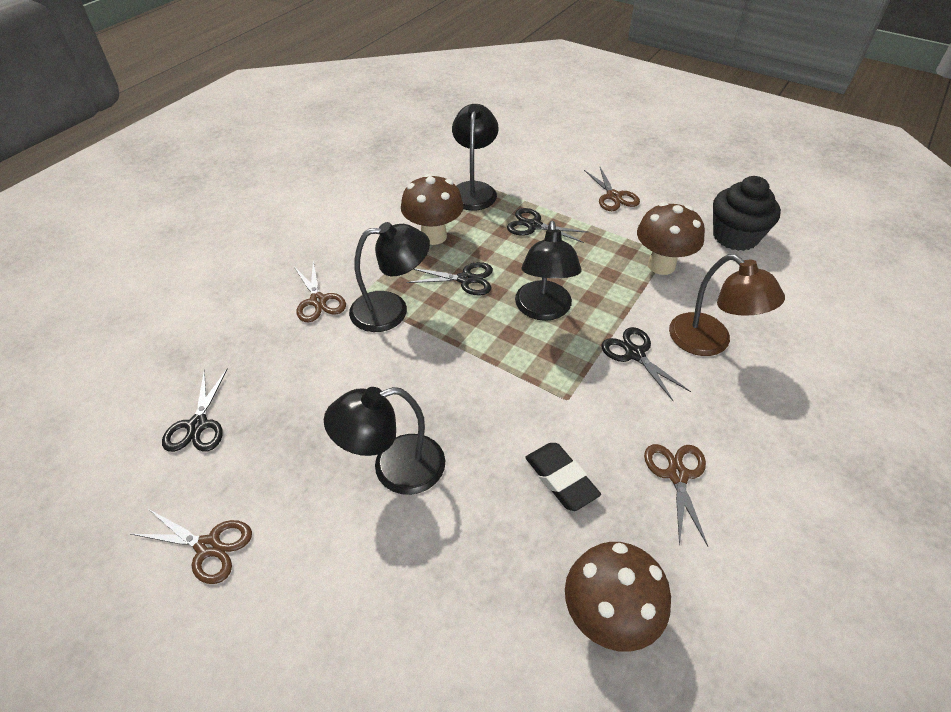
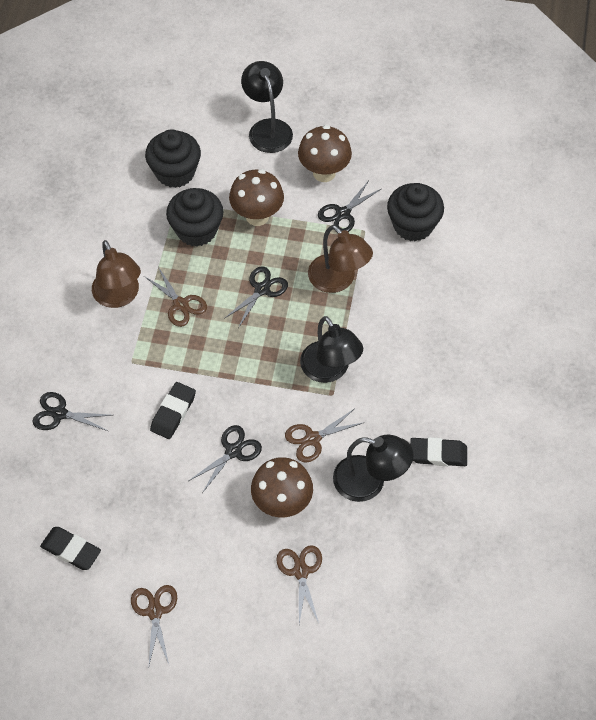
black cupcake: [713,176,781,251] = 1 -> [145,129,201,188] [166,188,224,247] [387,183,444,242] = 3
black eraser: [525,443,601,511] = 1 -> [40,527,101,570] [150,382,196,439] [410,437,467,466] = 3
black lamp: [324,387,446,495] [349,222,430,332] [452,104,499,211] [515,221,582,321] = 4 -> [241,61,293,153] [300,316,363,383] [333,435,414,502] = 3
brown lamp: [669,254,785,356] = 1 -> [92,240,141,308] [308,225,373,293] = 2

